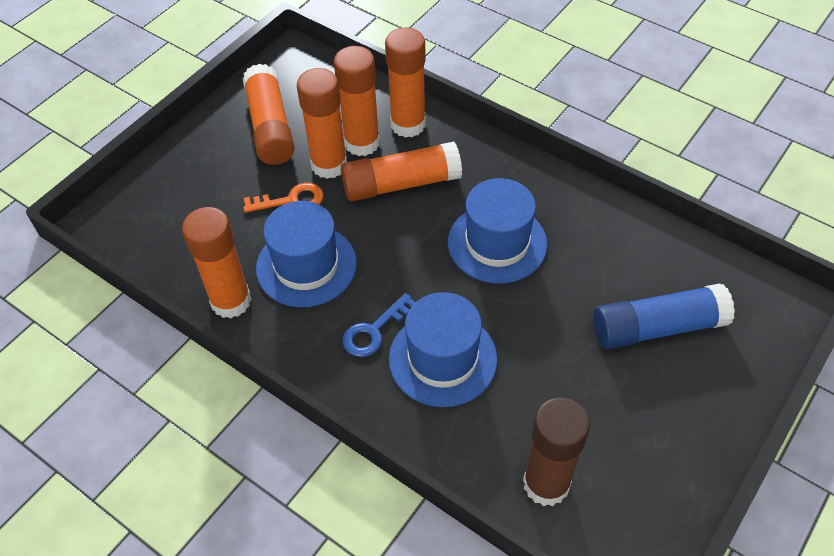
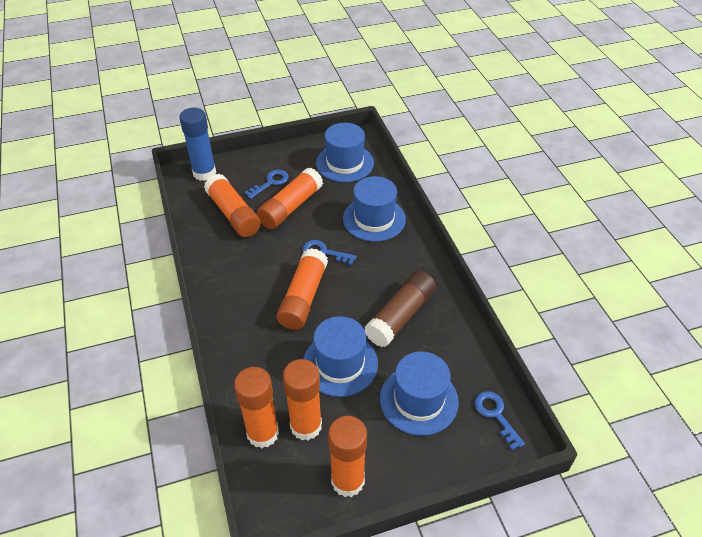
blue hat: [256,201,357,307] [389,292,497,407] [448,178,547,284] = 3 -> [303,316,378,397] [316,123,374,182] [343,176,406,242] [380,351,459,436] = 4
blue key: [342,293,416,357] = 1 -> [244,170,288,199] [302,240,356,265] [475,391,525,450] = 3
orange key: [243,183,323,213] = 1 -> none = 0

